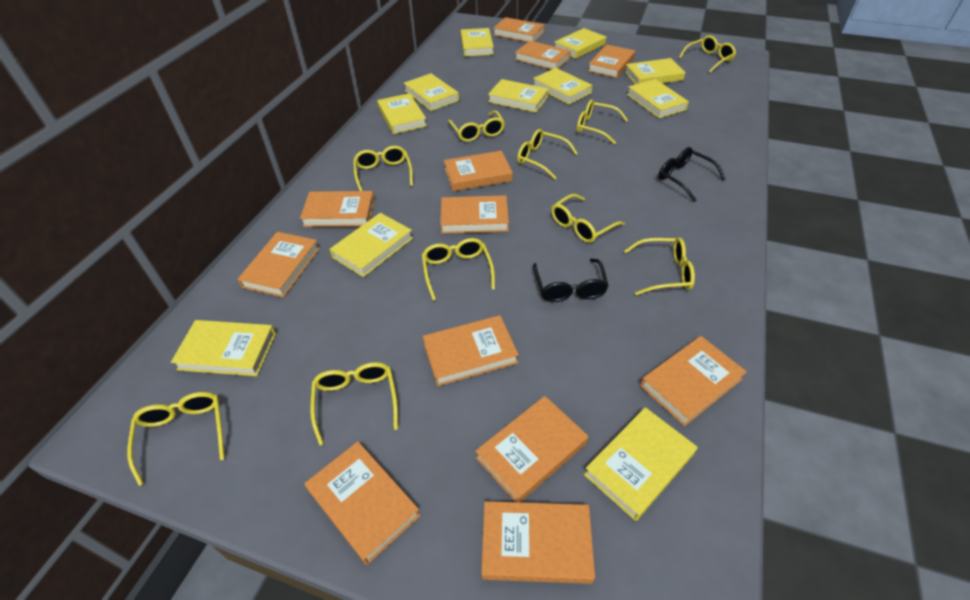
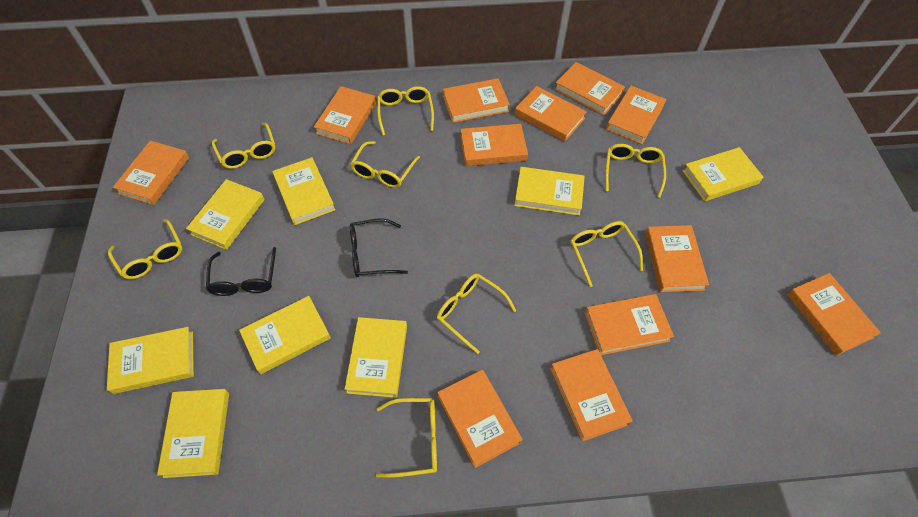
yellow book: [171,320,276,376] [330,213,413,277] [377,93,427,134] [404,73,459,111] [461,28,494,57] [488,79,549,113] [533,68,593,105] [554,28,606,59] [584,407,697,521] [625,58,686,84] [627,79,689,118] = 11 -> [107,327,194,394] [157,389,229,478] [186,179,265,250] [239,296,331,374] [272,157,335,225] [345,317,407,398] [514,167,585,215] [682,147,763,201] = 8
yellow glasses: [127,392,225,486] [310,362,398,446] [353,146,413,191] [422,238,495,300] [448,110,505,142] [517,129,578,179] [551,194,625,243] [577,100,628,144] [624,237,695,295] [679,35,736,72] = 10 -> [108,219,182,279] [212,123,275,169] [350,141,420,188] [376,398,437,478] [377,86,434,136] [437,274,516,354] [570,221,643,287] [605,144,666,198] = 8

